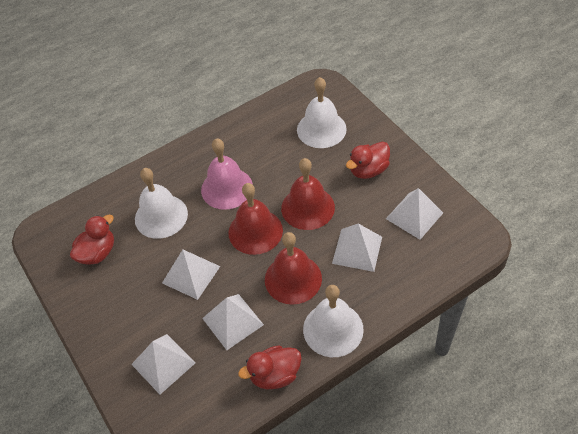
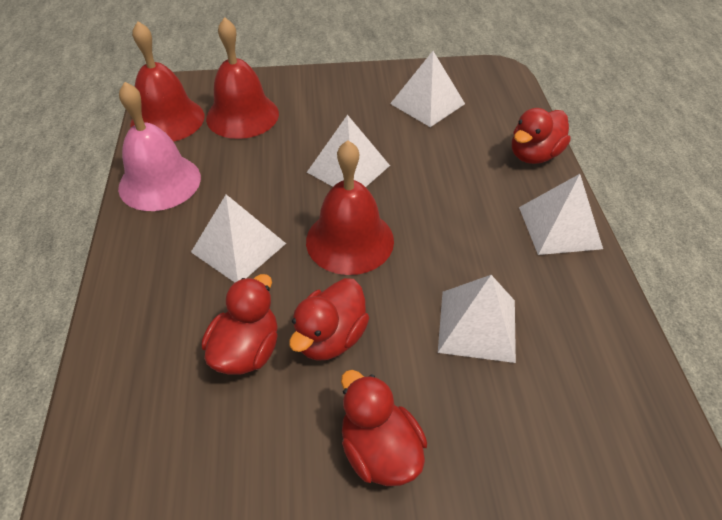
red duck: [70,215,114,265] [238,345,302,390] [346,142,390,179] = 3 -> [201,274,278,375] [289,278,369,361] [341,370,427,486] [512,108,571,164] = 4
white bell: [135,168,188,239] [297,77,347,148] [303,285,364,357] = 3 -> none = 0

